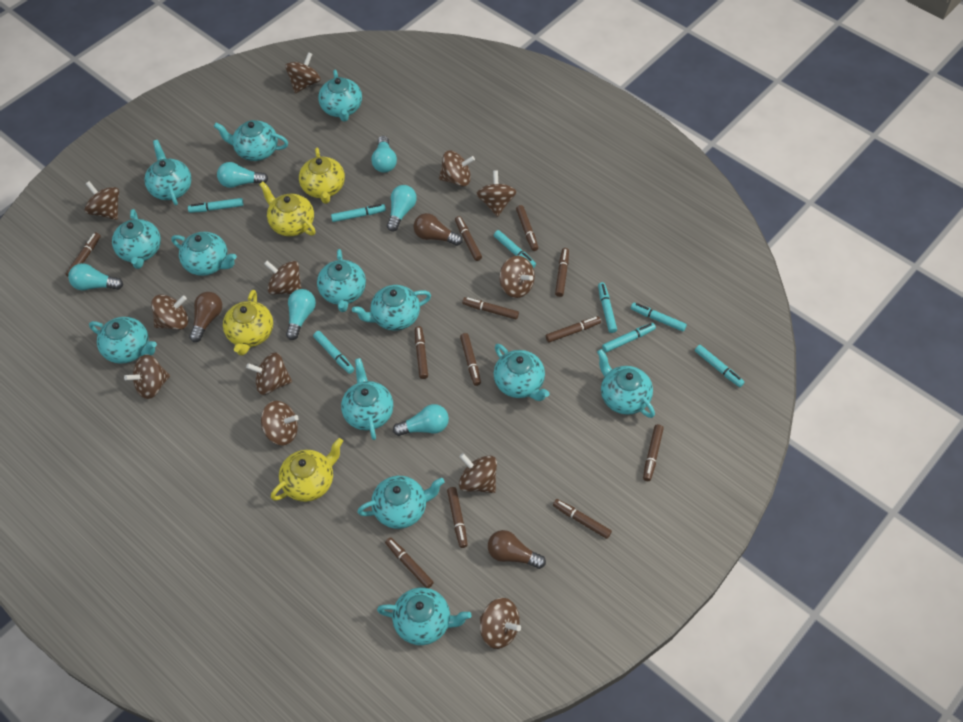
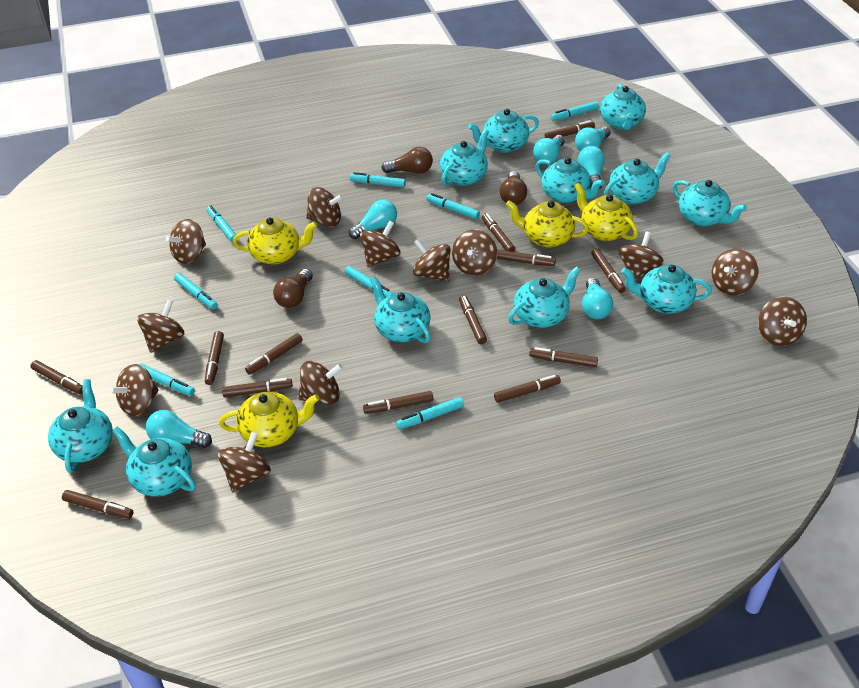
brown marker: [66,232,101,277] [385,537,434,588] [415,326,428,379] [447,487,468,548] [455,216,482,261] [460,333,481,386] [462,297,519,319] [516,205,538,251] [546,316,601,343] [553,499,612,539] [555,248,569,297] [643,424,664,481] = 12 -> [31,360,83,394] [62,490,133,519] [205,331,224,385] [222,378,293,397] [245,333,303,375] [363,391,433,414] [459,295,487,344] [482,213,515,252] [494,375,561,403] [496,250,556,266] [529,347,598,367] [545,120,595,139] [591,248,626,293] = 13
turquoise teapot: [89,317,157,364] [112,209,161,269] [144,140,192,205] [171,232,237,276] [214,120,288,161] [317,249,366,312] [318,70,362,122] [341,358,393,440] [352,285,431,331] [357,476,445,529] [377,587,471,645] [494,344,549,401] [597,349,655,418] = 13 -> [48,379,113,473] [113,427,196,497] [370,276,431,343] [440,129,489,186] [468,109,539,153] [508,267,581,328] [535,157,605,203] [600,84,646,130] [604,153,671,205] [621,264,712,314] [673,180,747,226] = 11

